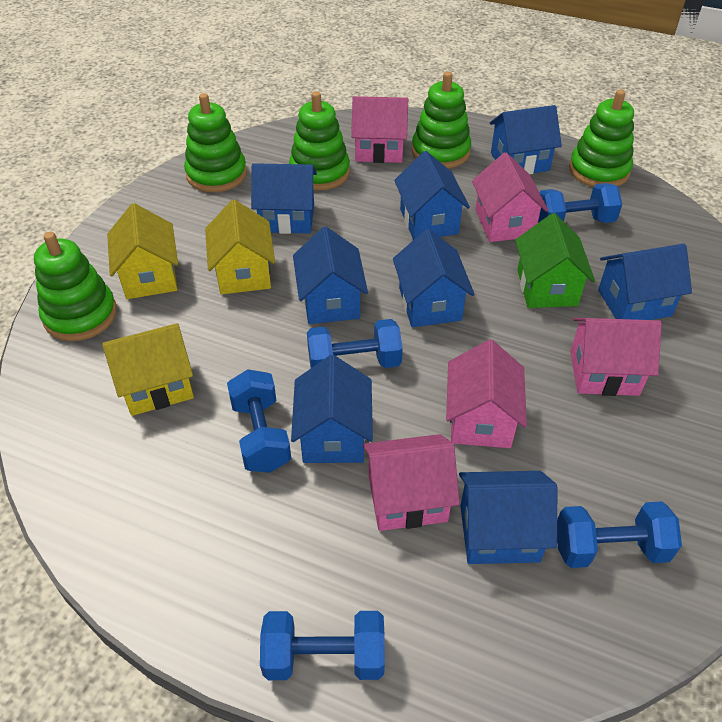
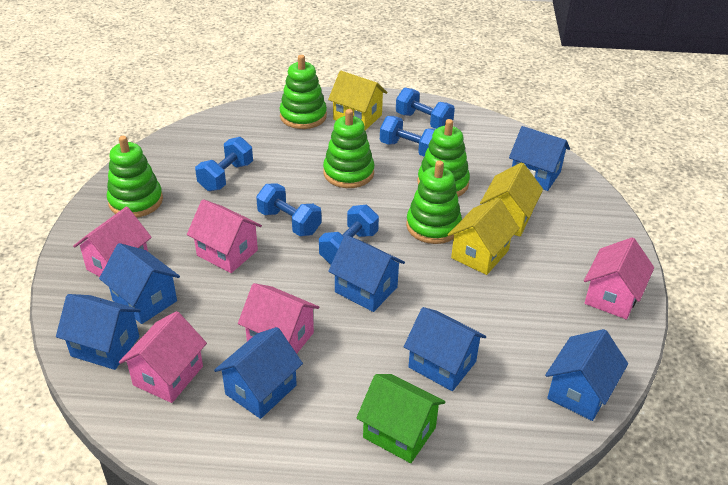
blue house: [251,163,317,234] [291,355,373,463] [293,227,368,324] [393,229,475,327] [394,151,470,240] [459,471,557,564] [490,105,562,174] [598,244,692,320] = 8 -> [56,294,141,370] [99,243,180,324] [214,327,303,419] [328,235,405,312] [404,307,486,391] [509,126,570,191] [545,329,628,421] = 7

